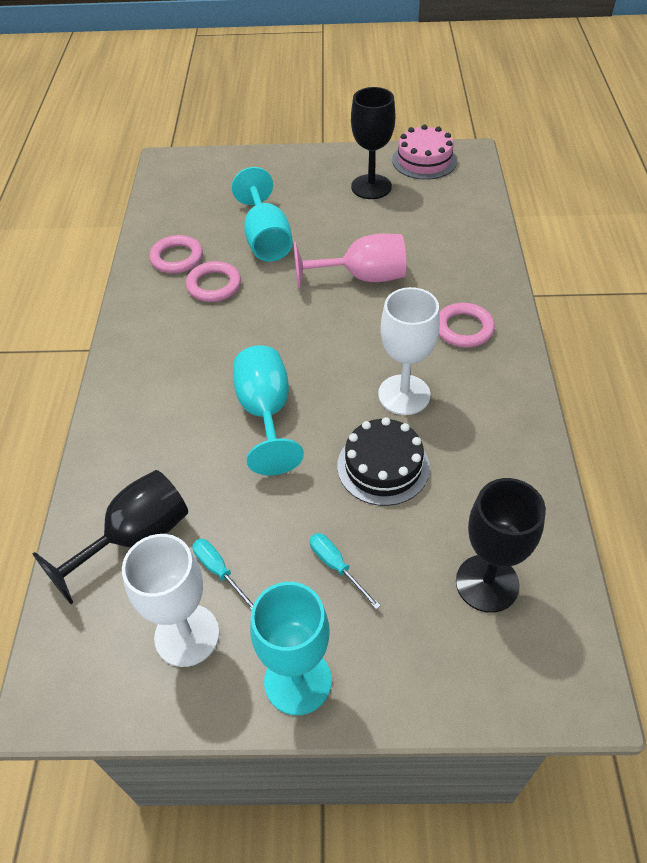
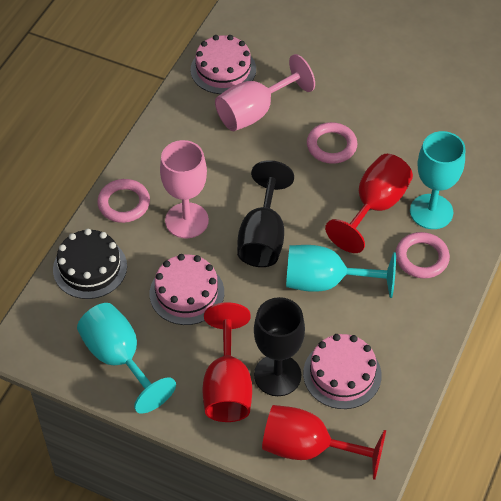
black goblet: [32,470,188,604] [351,87,395,199] [456,478,546,613] = 3 -> [237,160,294,267] [254,297,305,396] = 2
pink cake: [392,125,457,180] = 1 -> [150,254,224,325] [191,35,256,94] [303,334,382,409] = 3
pink goblet: [293,233,406,289] = 1 -> [160,140,209,238] [215,54,315,131] = 2
red goblet: none = 0 -> [203,302,252,422] [262,405,386,480] [325,154,413,253] = 3
turquoise screwdriver: [193,539,254,610] [310,533,381,609] = 2 -> none = 0
white goblet: [122,534,219,667] [378,287,440,415] = 2 -> none = 0

